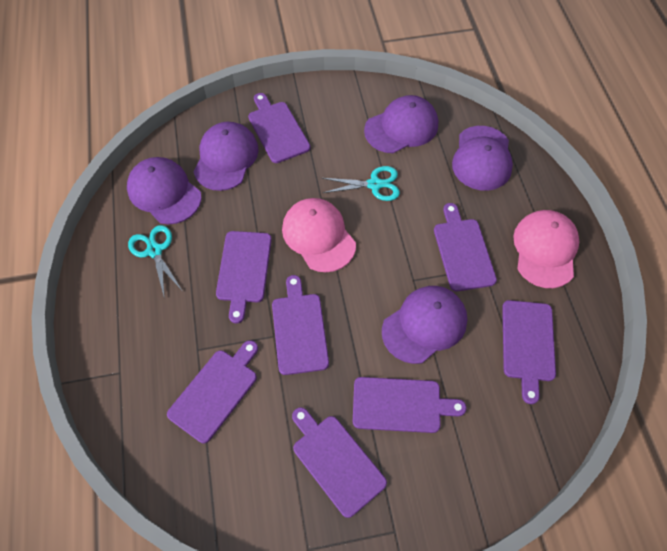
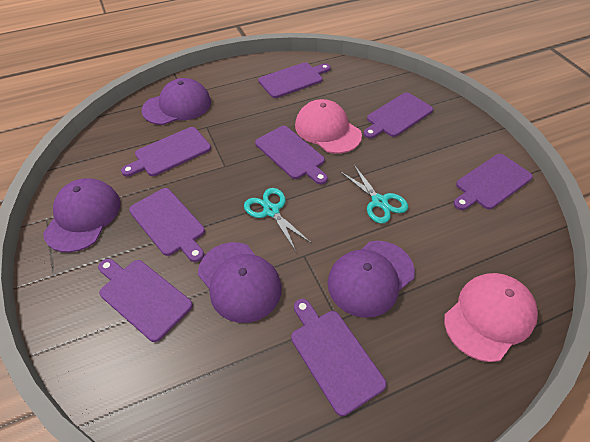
purple cap: [127,157,202,224] [194,122,259,191] [364,95,438,153] [382,286,467,364] [452,126,513,191] = 5 -> [43,178,121,252] [142,78,211,125] [198,242,282,323] [327,241,415,318] = 4

